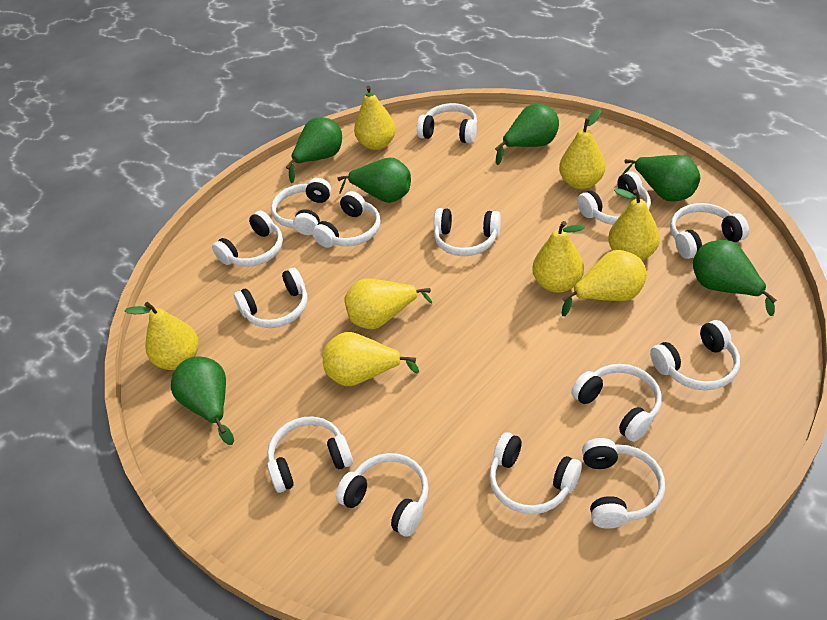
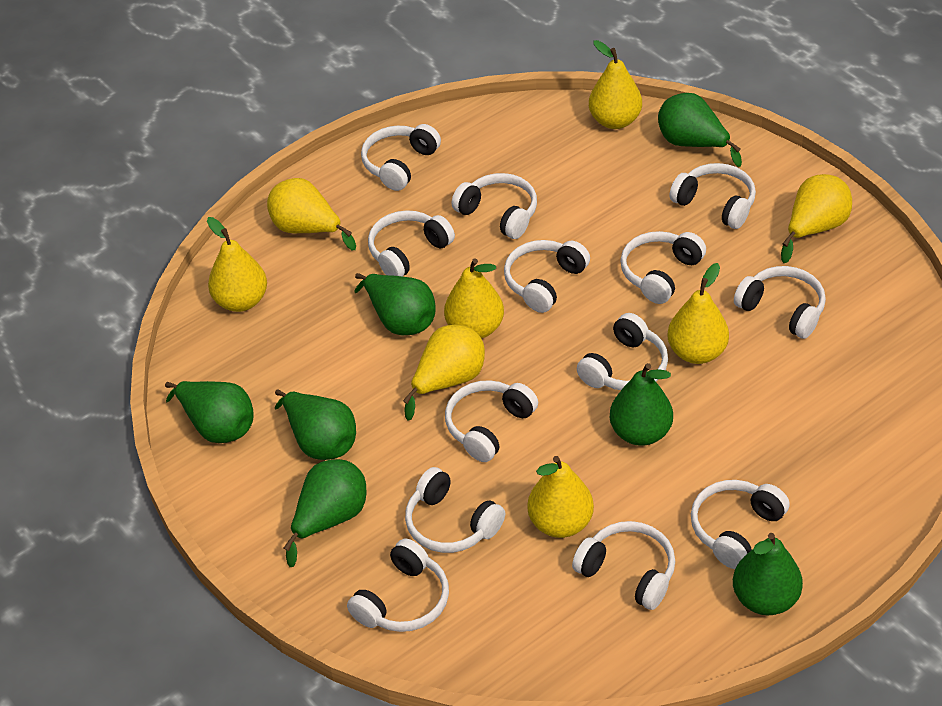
green pear: [171,356,234,445] [286,117,342,183] [337,158,411,203] [495,104,559,165] [622,155,700,202] [693,240,777,316] = 6 -> [165,381,253,443] [275,389,356,460] [284,459,366,567] [354,273,436,335] [610,363,673,446] [658,93,742,167] [733,533,803,615] = 7
white headphones: [212,210,283,267] [234,268,307,328] [267,416,353,493] [271,178,331,235] [312,191,381,248] [336,453,429,537] [417,103,477,143] [434,208,501,256] [489,432,582,514] [571,364,662,442] [577,171,651,225] [582,438,665,529] [650,320,740,390] [670,203,749,259] = 14 -> [347,538,449,632] [361,124,441,191] [368,210,455,277] [405,467,505,553] [445,380,538,462] [452,173,537,239] [504,240,590,313] [572,521,675,610] [577,313,668,390] [620,231,706,304] [669,163,756,229] [691,480,790,569] [734,266,826,339] = 13

